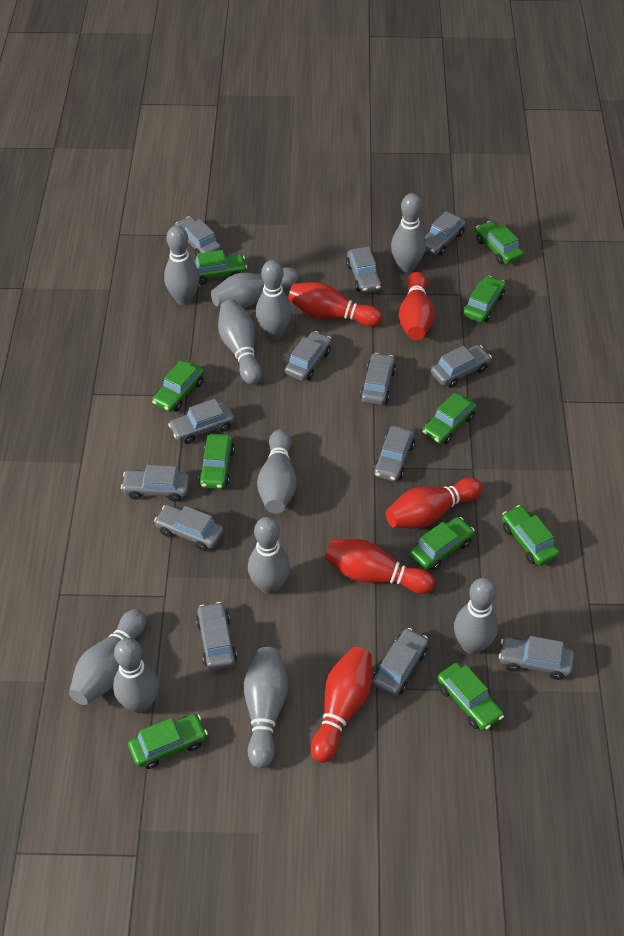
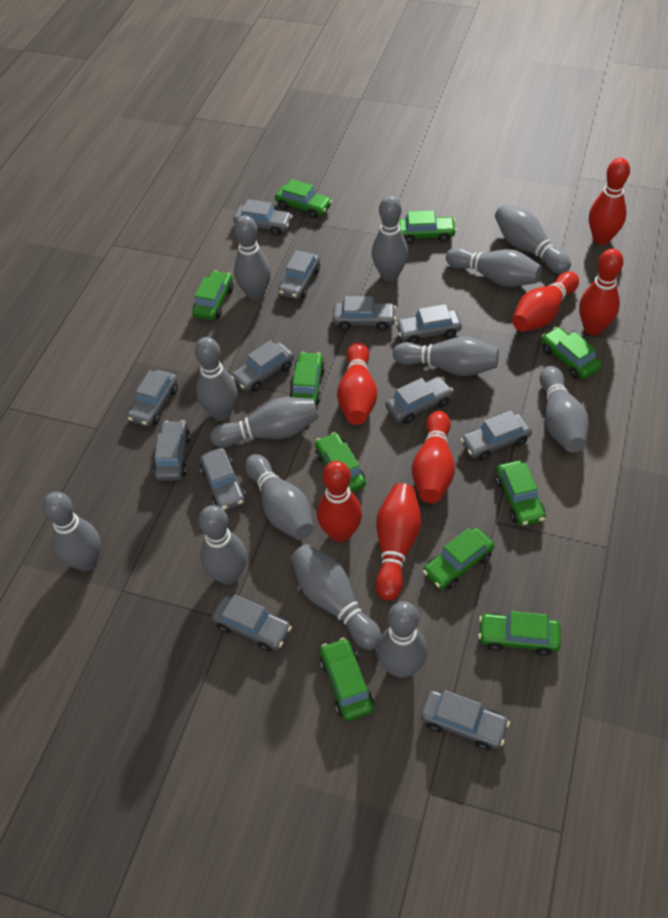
grey bowling pin: [69,609,146,705] [113,638,159,713] [164,225,200,305] [211,267,299,308] [218,299,262,385] [244,647,288,768] [248,517,290,595] [256,260,292,340] [257,429,297,514] [391,193,426,273] [454,578,498,654] = 11 -> [43,492,101,571] [195,337,237,421] [199,505,247,585] [210,397,319,448] [234,215,271,301] [245,454,314,540] [291,544,382,650] [372,196,408,282] [377,601,427,678] [393,337,499,376] [446,247,542,287] [495,204,571,274] [540,366,589,453] = 13
grey car: [121,465,190,502] [154,505,224,551] [168,399,235,444] [175,216,221,256] [196,602,237,670] [285,331,332,381] [346,247,382,293] [360,353,396,405] [373,426,415,482] [373,628,428,696] [424,211,466,256] [431,345,492,388] [499,636,574,680] = 13 -> [127,370,178,427] [153,420,191,481] [200,448,246,511] [212,594,292,652] [231,340,294,392] [233,199,293,236] [278,250,320,299] [333,296,396,331] [385,376,454,424] [395,304,462,344] [421,690,510,751] [460,411,532,461] = 12
red bowling pin: [288,282,382,327] [311,647,372,763] [324,539,435,594] [386,477,482,528] [399,272,435,340] = 5 -> [317,461,362,542] [337,342,377,425] [376,483,421,601] [412,411,455,503] [512,271,579,332] [579,248,623,335] [589,158,630,245] = 7

